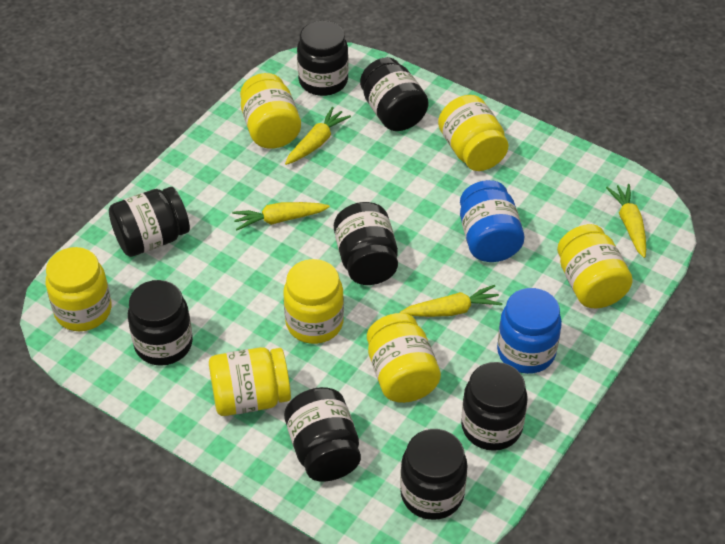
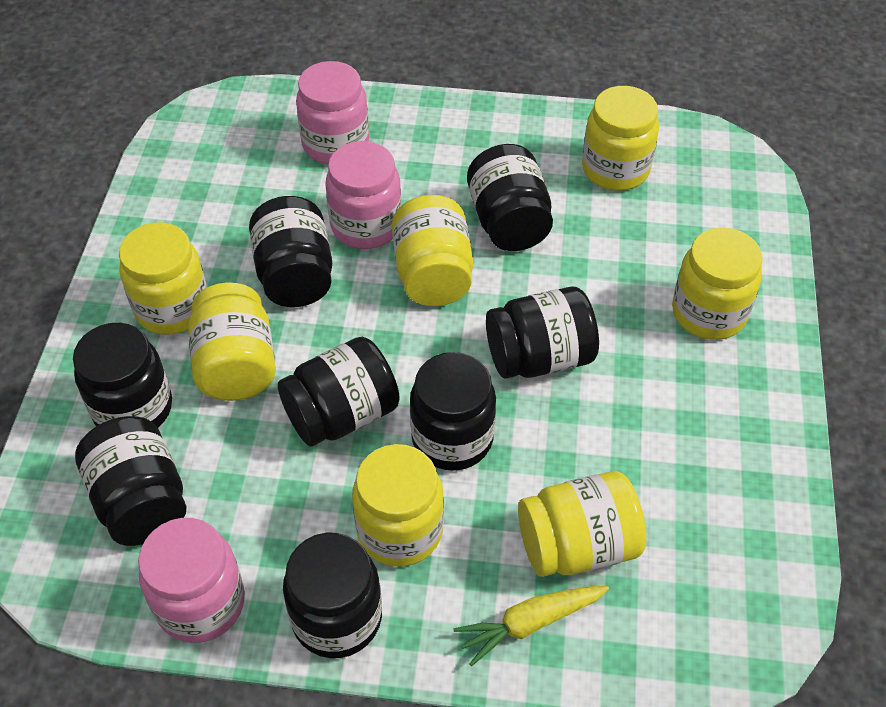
blue jar: [460,180,524,262] [497,288,562,374] = 2 -> none = 0
pink jar: none = 0 -> [138,518,245,643] [296,61,369,164] [325,141,402,249] = 3
yellow carrot: [232,202,330,230] [285,107,351,165] [400,285,502,317] [606,184,646,258] = 4 -> [454,586,609,666] = 1

